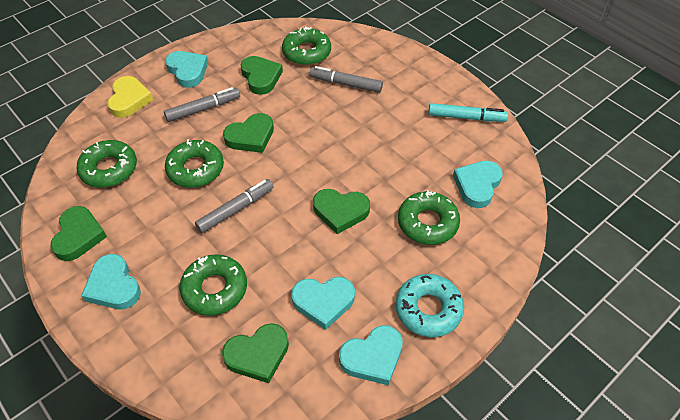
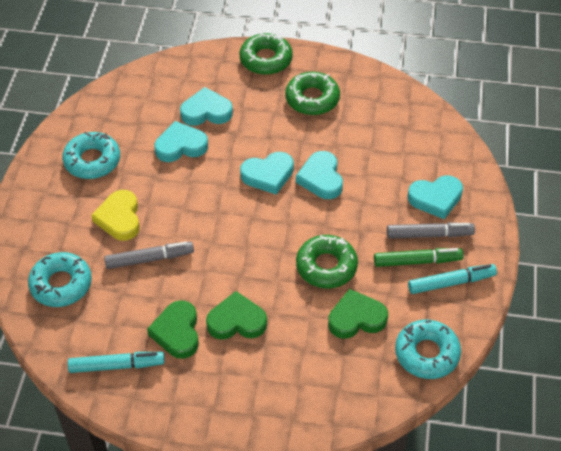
green donut: [77,140,137,188] [165,139,224,187] [180,254,247,316] [282,26,331,65] [398,190,460,245] = 5 -> [239,32,293,75] [285,72,340,115] [296,235,358,288] = 3
green heart: [50,206,107,261] [222,323,289,383] [223,113,274,153] [241,56,283,95] [313,189,370,234] = 5 -> [147,300,199,359] [206,291,267,340] [328,289,388,339] = 3
green marker: none = 0 -> [374,248,464,267] = 1
grey marker: [164,87,240,122] [195,179,274,233] [310,66,383,93] = 3 -> [104,242,194,269] [387,222,475,239] = 2
turquoise donut: [396,274,464,337] = 1 -> [28,252,92,307] [62,132,120,179] [395,320,461,379] = 3
turquoise marker: [428,103,508,122] = 1 -> [68,352,165,373] [408,264,497,294] = 2

